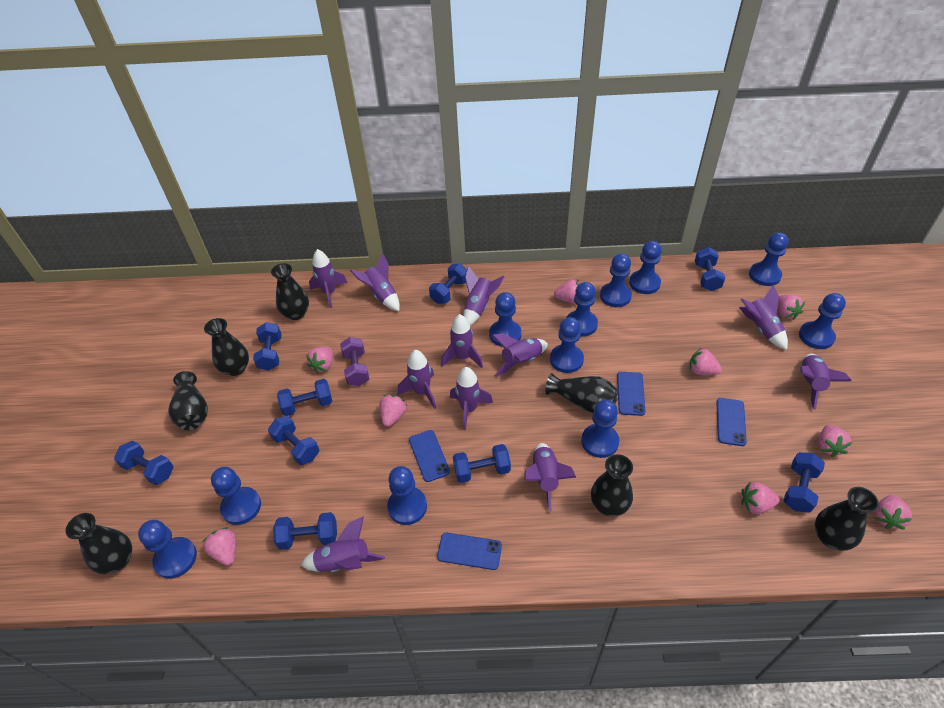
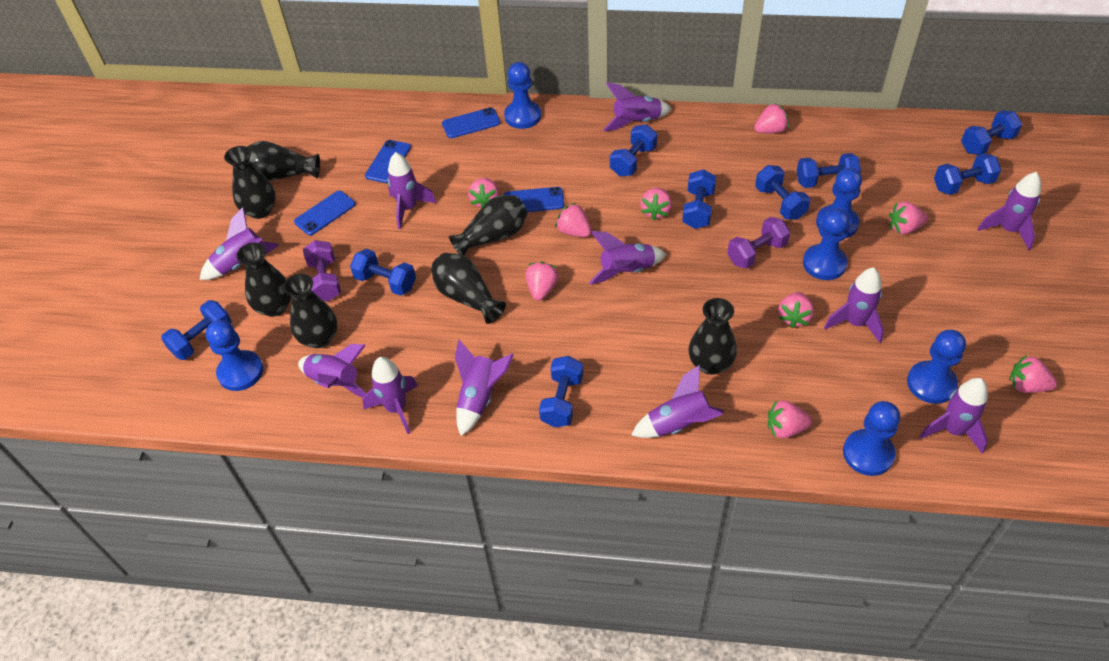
blue pawn: [138,520,197,579] [211,467,261,525] [387,466,427,525] [489,292,522,347] [550,317,584,373] [566,282,598,337] [581,400,619,458] [600,254,632,307] [629,241,662,294] [749,232,789,286] [799,293,846,349] = 11 -> [206,320,263,391] [504,62,541,129] [803,208,850,280] [816,168,862,238] [843,401,900,476] [907,330,966,404] = 6
purple dumbbell: [340,337,369,386] = 1 -> [303,240,341,301] [727,217,790,269] = 2

